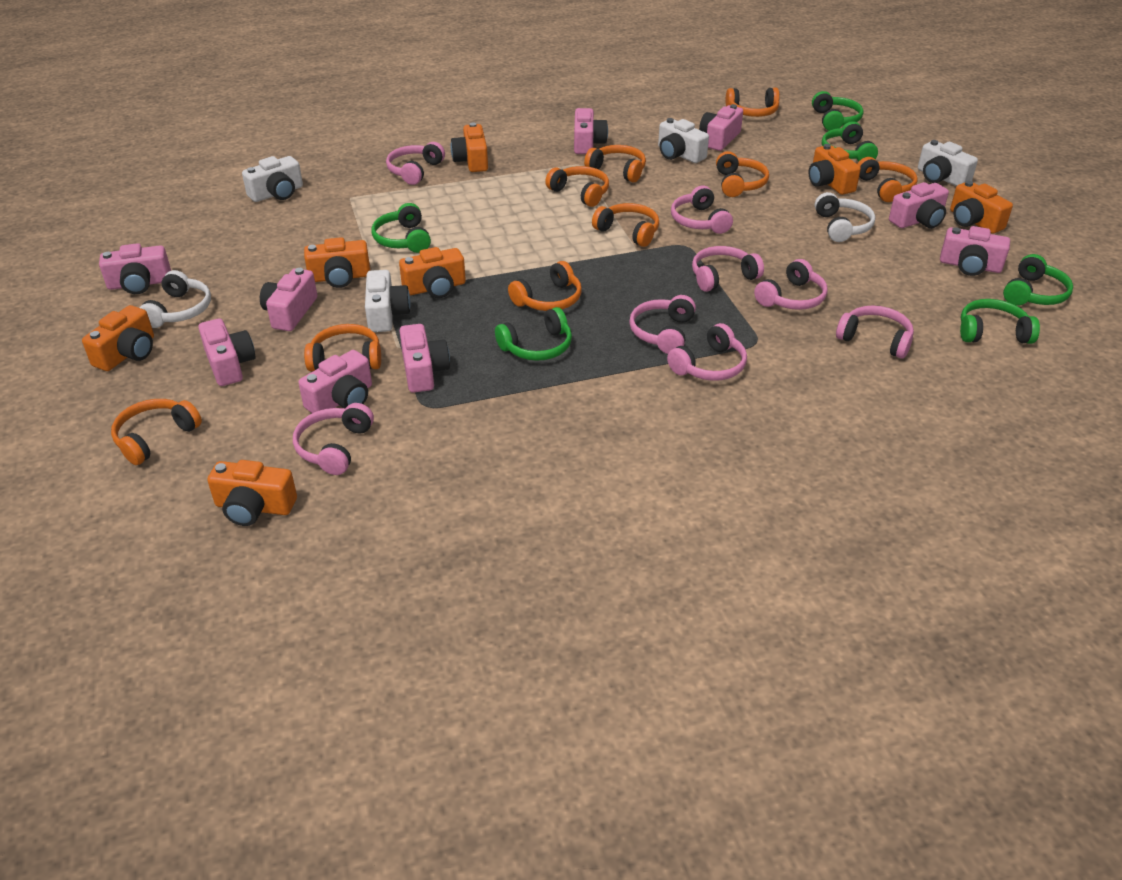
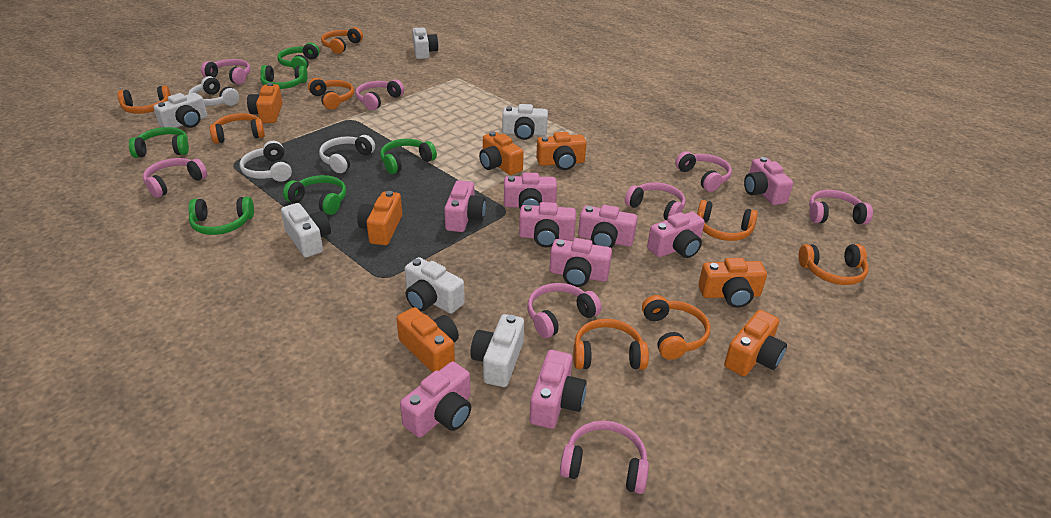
orange headphones: [111,399,202,465] [304,324,381,371] [508,261,582,311] [545,166,609,207] [584,145,646,182] [592,203,659,247] [716,151,769,197] [726,88,780,117] [858,157,918,202] = 9 -> [118,85,171,114] [210,113,265,144] [308,78,354,110] [321,27,363,54] [573,319,649,370] [642,295,710,360] [697,200,758,241] [798,244,869,285] = 8
white camera: [242,156,303,202] [365,270,411,332] [658,118,709,163] [918,140,978,186] = 4 -> [154,93,207,128] [281,203,331,257] [405,257,465,314] [412,28,439,59] [470,314,524,387] [502,104,548,140] = 6
white headphones: [140,270,211,328] [815,192,875,242] = 2 -> [188,76,239,106] [240,141,292,182] [319,135,375,173] = 3

